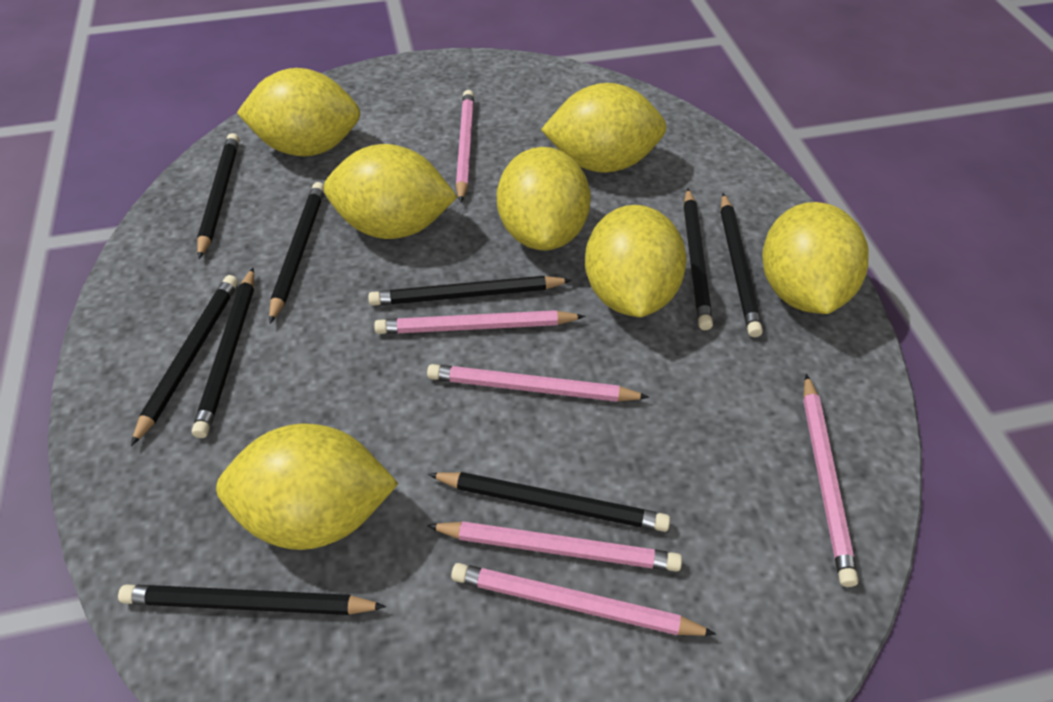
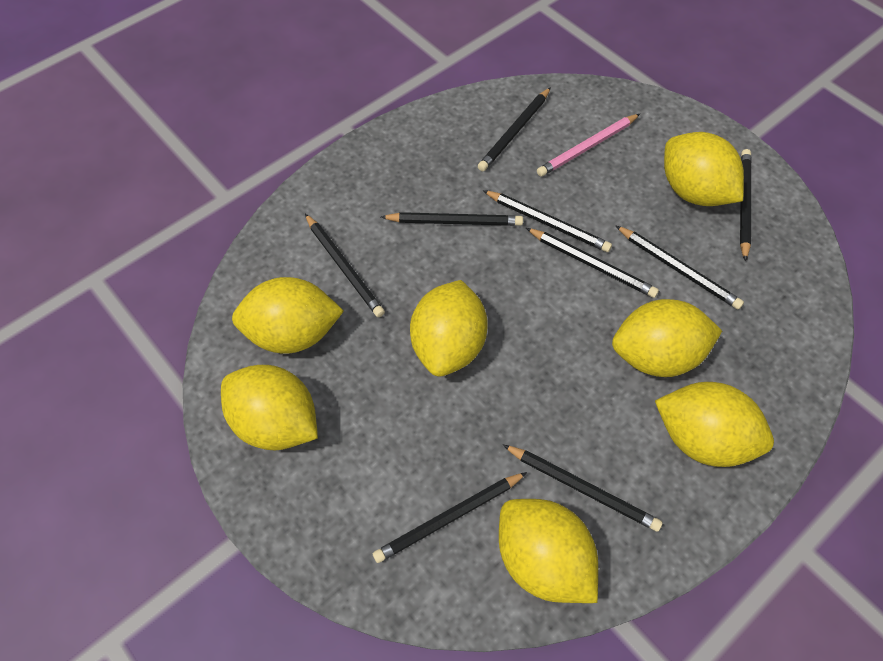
pink pencil: [374,310,585,334] [427,364,649,402] [427,521,682,572] [451,563,716,636] [456,90,474,203] [803,374,858,587] = 6 -> [537,114,640,177] = 1

